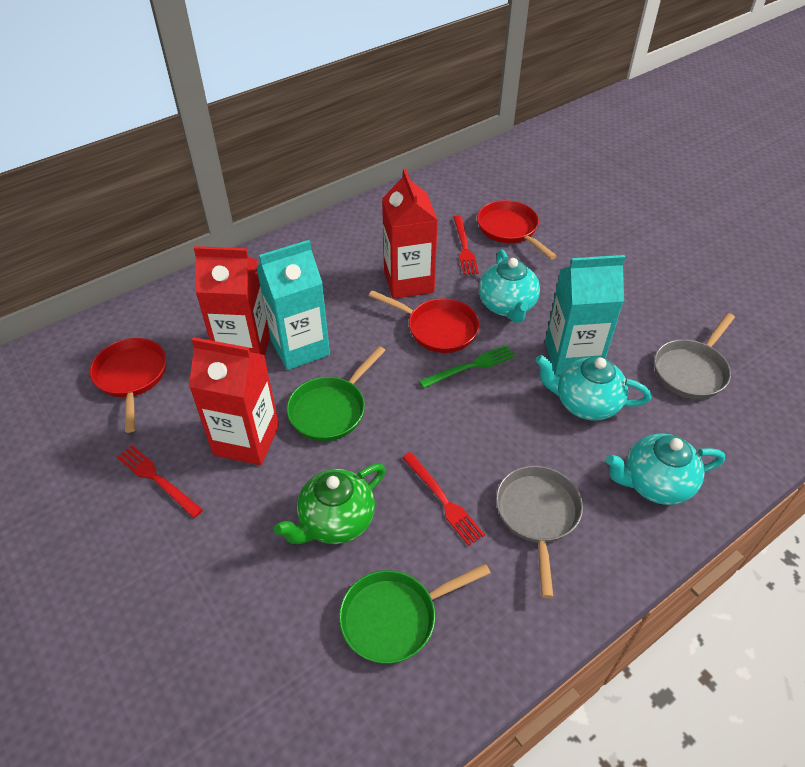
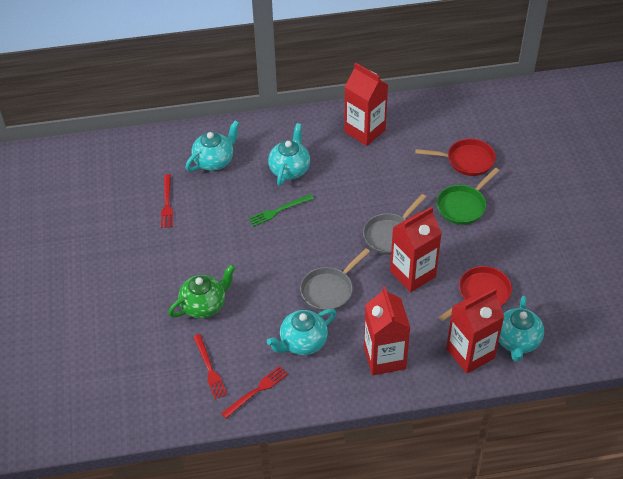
green pan: [287,346,386,441] [339,564,491,664] = 2 -> [437,168,500,225] = 1
red carton: [189,337,279,465] [194,246,270,355] [382,169,438,299] = 3 -> [344,63,388,146] [364,287,410,375] [390,207,442,292] [446,288,504,374] = 4
red pan: [90,338,166,433] [369,290,480,353] [477,200,557,260] = 3 -> [415,139,496,176] [439,266,512,321] = 2
turquoise carton: [257,240,330,370] [545,255,625,376] = 2 -> none = 0
turquoise teapot: [479,249,540,323] [535,355,651,421] [606,434,725,505] = 3 -> [186,120,239,172] [267,309,336,355] [268,123,310,186] [499,296,544,362] = 4

